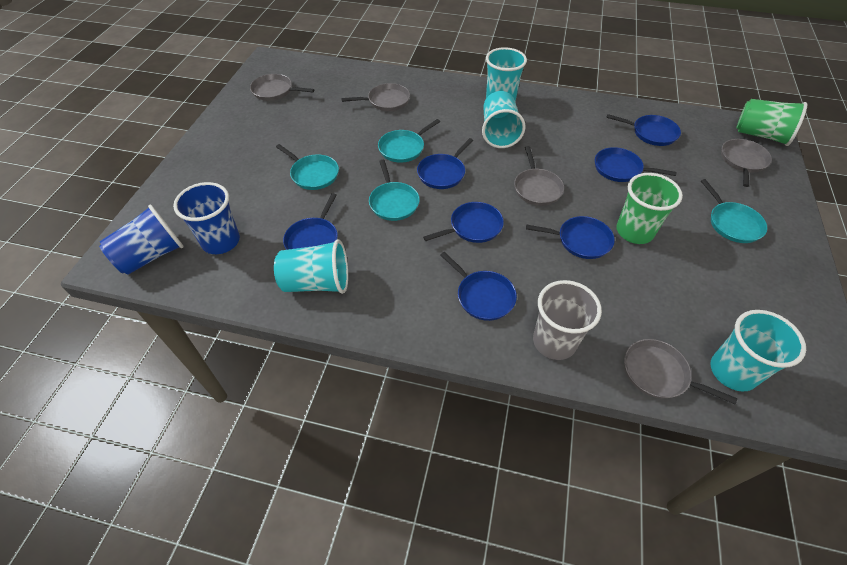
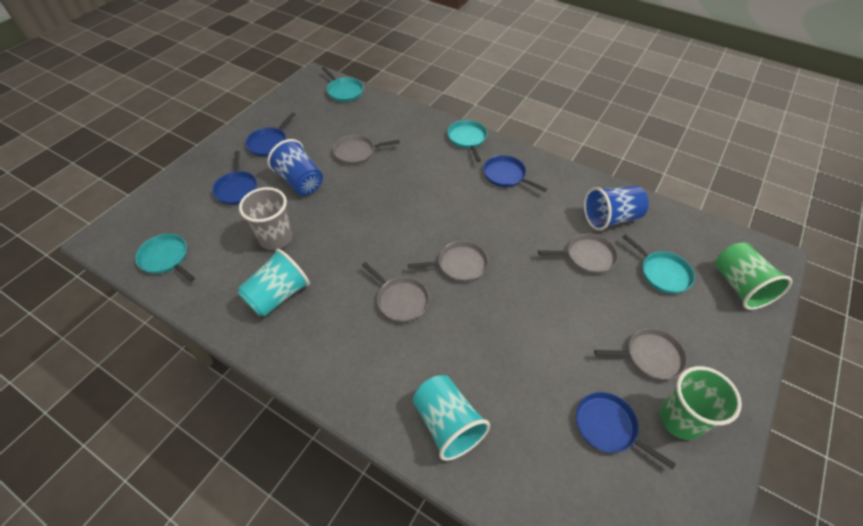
blue pan: [283,193,338,250] [417,138,473,189] [423,202,504,243] [440,252,517,321] [526,216,615,259] [595,147,677,182] [606,114,681,146] = 7 -> [212,151,257,205] [245,112,296,157] [483,155,547,192] [576,392,676,469] = 4
turquoise cup: [274,239,348,294] [482,91,526,148] [486,47,527,101] [711,310,806,392] = 4 -> [238,249,310,317] [413,375,490,461] = 2

